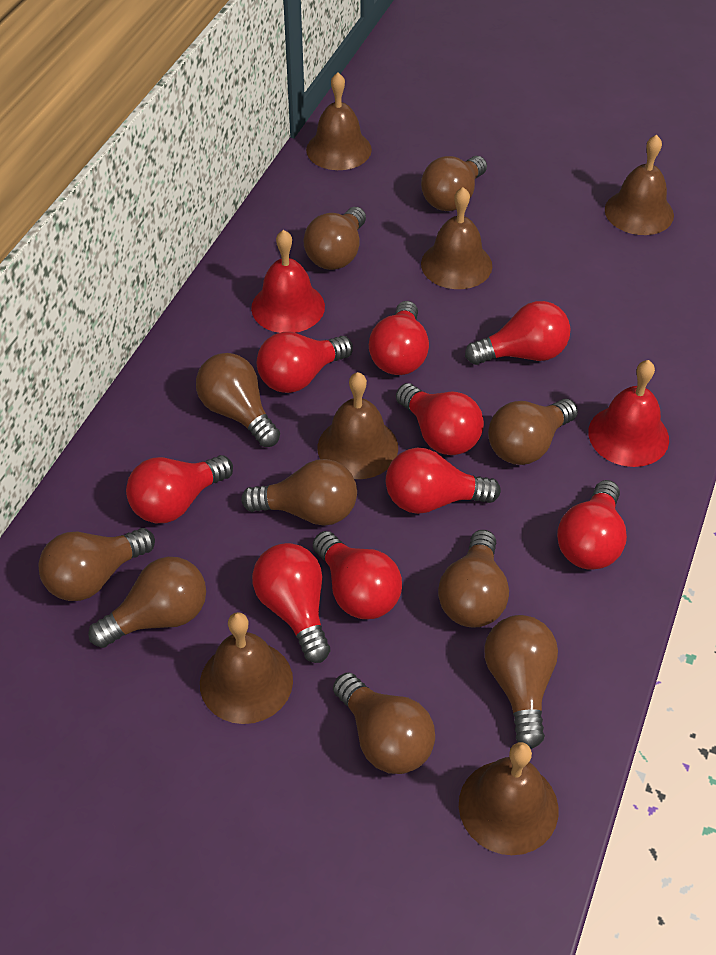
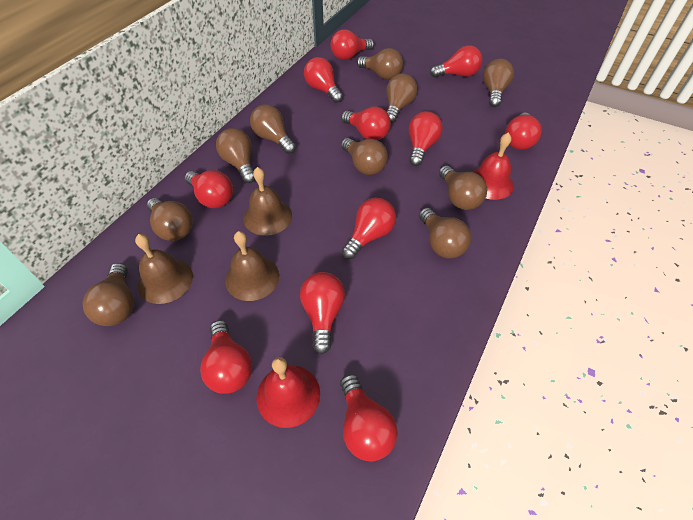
brown bell: [200,612,293,724] [306,72,372,170] [318,372,398,479] [421,187,492,289] [459,742,559,855] [605,135,674,235] = 6 -> [135,234,193,304] [225,231,279,301] [243,167,292,236] = 3
red light bulb: [126,455,233,523] [252,543,330,663] [257,332,353,393] [313,531,402,619] [369,301,429,375] [386,448,501,514] [396,383,484,455] [465,301,570,365] [557,480,627,570] = 9 -> [185,170,233,208] [200,320,252,394] [300,272,345,354] [304,57,343,103] [331,29,374,60] [340,374,398,461] [341,106,391,140] [342,198,396,259] [409,111,443,166] [430,45,483,78] [505,113,542,150] = 11

